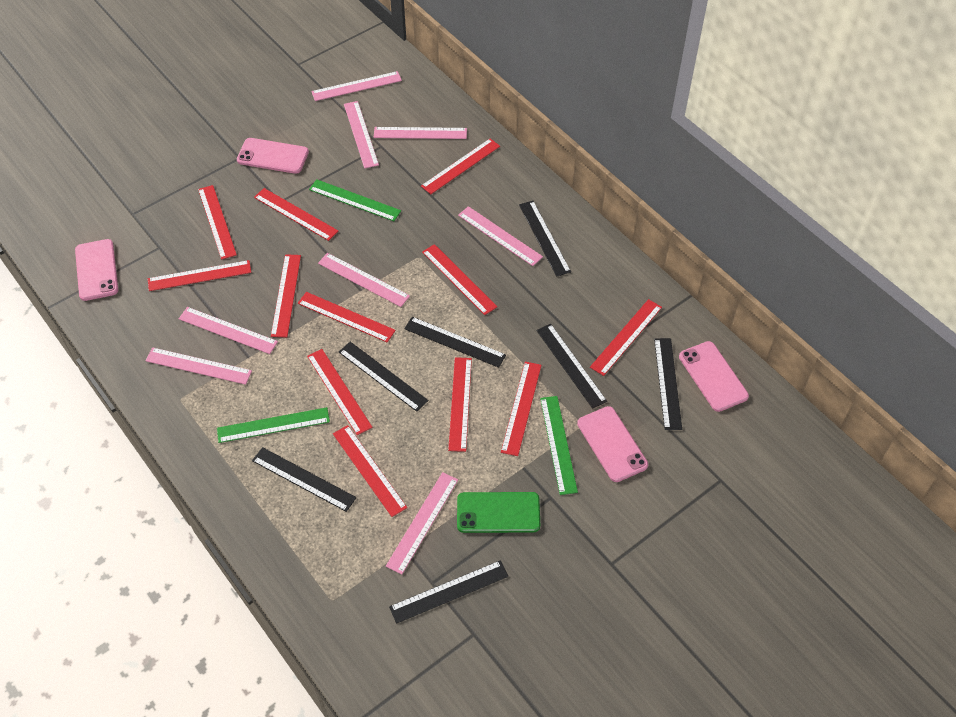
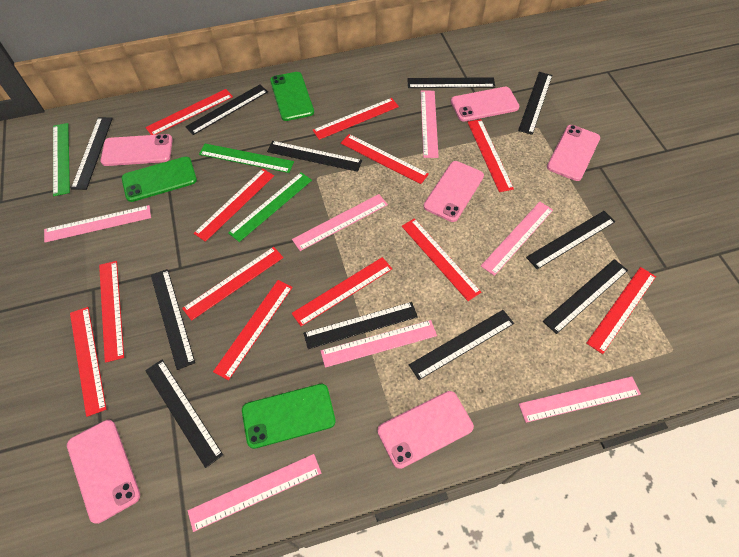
black ruler: [252,447,357,512] [339,342,429,412] [389,560,508,624] [404,317,506,368] [519,201,571,277] [536,324,607,409] [654,338,682,430] = 7 -> [71,117,113,190] [145,360,223,468] [151,269,195,370] [185,84,268,135] [267,141,362,172] [303,302,418,349] [407,77,495,88] [409,310,514,380] [518,72,552,135] [526,211,615,269] [543,259,628,334] = 11
green phone: [457,492,540,533] = 1 -> [122,157,197,202] [242,384,336,449] [270,72,314,121] = 3
pink phone: [75,239,118,301] [237,138,309,174] [577,406,648,482] [679,341,749,412] = 4 -> [67,420,140,524] [100,134,173,166] [378,391,474,469] [424,161,484,222] [451,87,519,121] [547,125,600,181] = 6
pink ruler: [146,347,252,385] [179,307,278,354] [311,71,402,101] [318,253,410,307] [344,101,379,168] [374,127,467,139] [386,472,458,575] [458,206,543,266] = 8 -> [44,205,151,243] [188,454,321,532] [292,194,388,251] [321,320,437,368] [421,91,439,158] [481,202,553,276] [519,376,641,423] = 7

